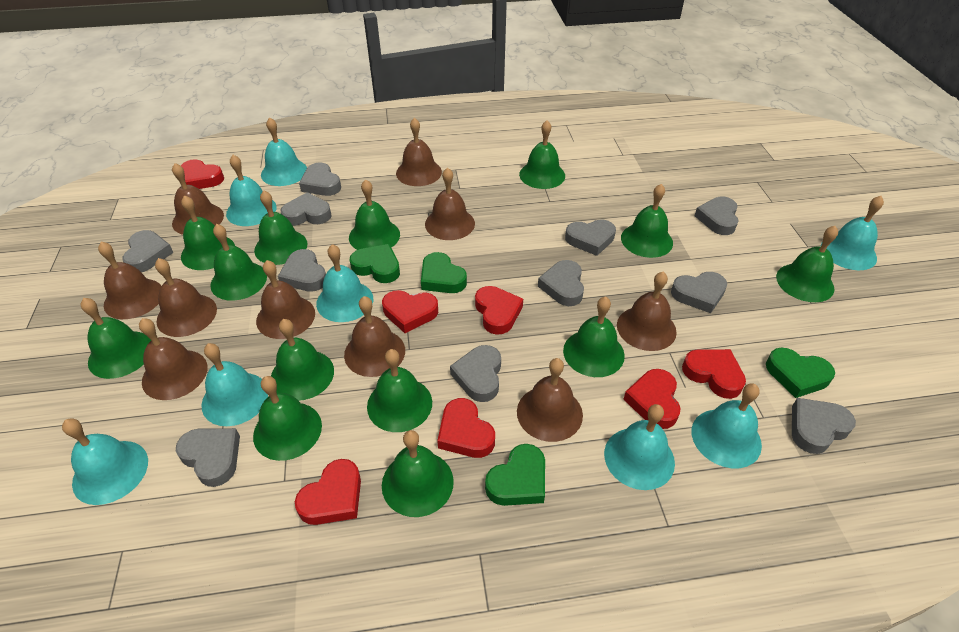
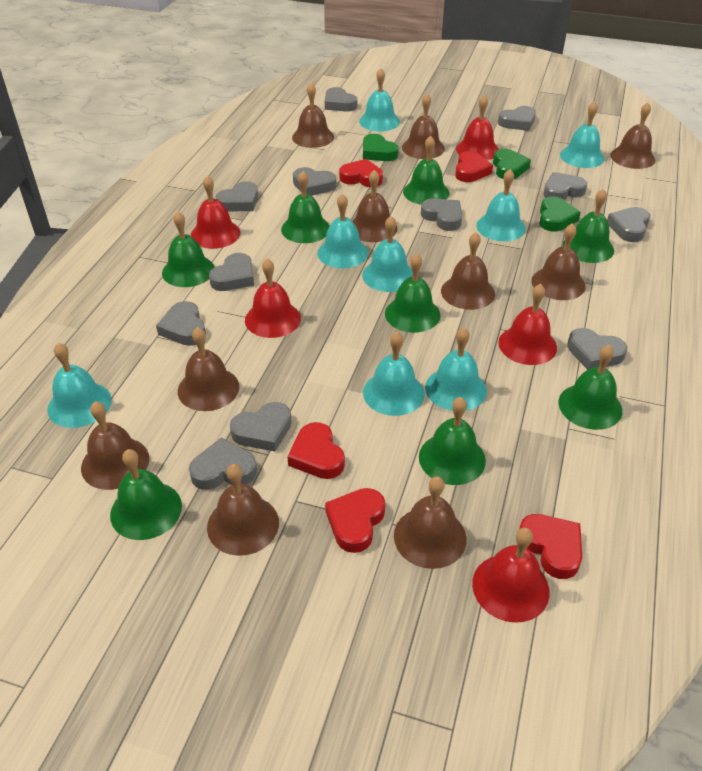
green bell: [80,298,151,379] [181,195,235,270] [210,224,267,301] [253,376,322,461] [254,191,307,265] [271,319,334,401] [349,179,400,250] [367,349,432,432] [382,430,454,517] [519,120,565,189] [563,297,625,377] [621,184,673,258] [776,226,838,302] = 13 -> [110,449,182,540] [162,211,215,287] [281,171,329,243] [385,254,441,333] [403,136,449,205] [419,397,486,485] [558,345,622,430] [563,189,614,263] = 8
green heart: [350,244,400,283] [421,252,467,293] [485,444,545,506] [766,348,835,398] = 4 -> [363,134,399,161] [493,149,531,179] [539,196,581,232] = 3
grey heart: [123,230,173,272] [176,428,240,487] [278,249,326,292] [281,192,332,226] [299,163,341,196] [450,345,501,402] [538,260,584,306] [565,219,616,256] [671,272,727,313] [695,196,739,235] [792,398,856,454] = 11 -> [156,301,206,346] [189,438,257,490] [209,253,254,291] [216,181,258,212] [230,402,292,452] [293,167,336,196] [325,87,357,111] [421,198,462,231] [498,106,536,131] [543,172,587,200] [567,328,627,370] [607,207,650,242] = 12
red bell: none = 0 -> [191,176,240,249] [245,258,301,338] [456,95,499,160] [472,528,550,623] [498,284,557,365] = 5
red heart: [181,159,224,189] [295,459,361,525] [382,290,438,333] [437,398,495,458] [475,286,523,335] [623,369,681,429] [682,349,746,399] = 7 -> [287,422,345,479] [325,488,385,553] [339,159,383,187] [455,151,493,182] [519,514,582,579] = 5

